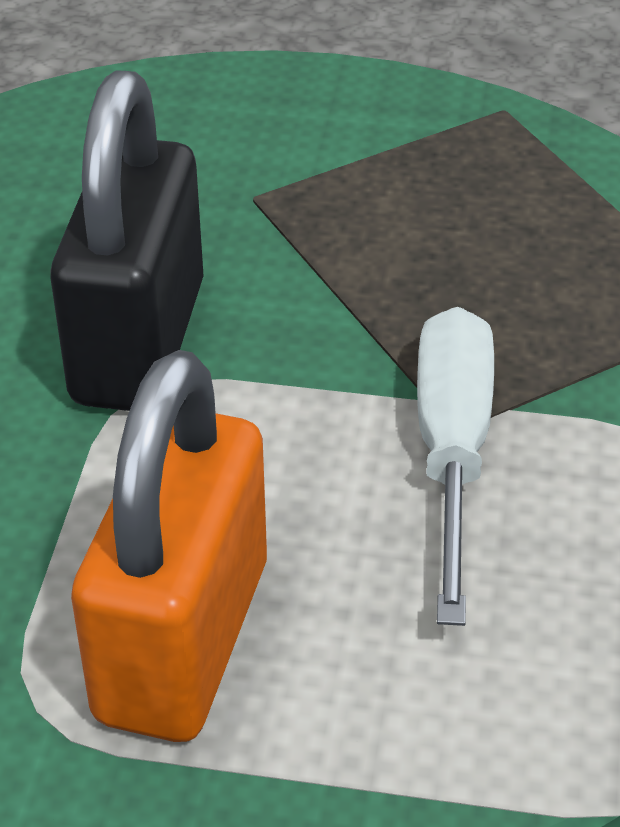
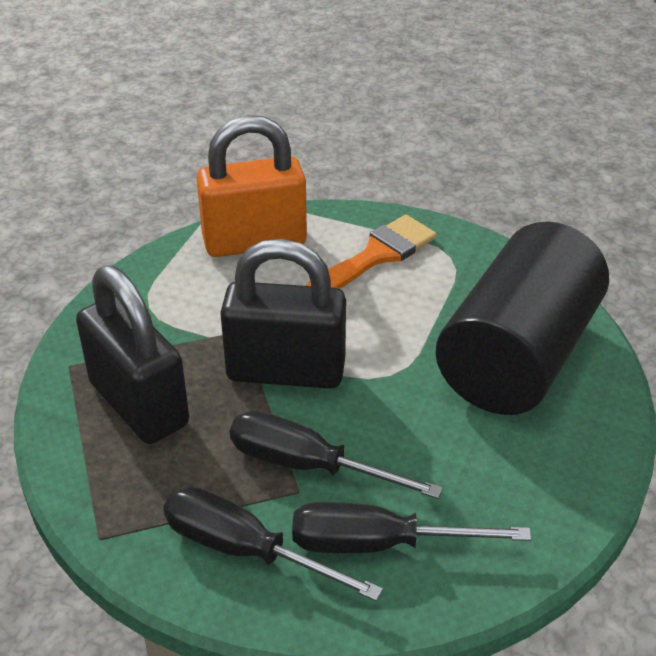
black cylinder: none = 0 -> [436,221,609,415] = 1
black padlock: [50,70,204,411] = 1 -> [76,265,189,444] [220,239,346,389] = 2
black screwdriver: none = 0 -> [163,487,383,601] [230,411,443,499] [292,502,531,553] = 3
orange brush: none = 0 -> [305,215,437,289] = 1
white screwdriver: [417,307,494,626] = 1 -> none = 0

